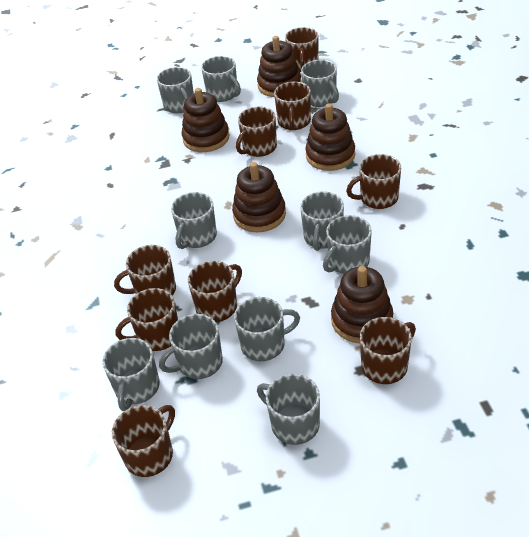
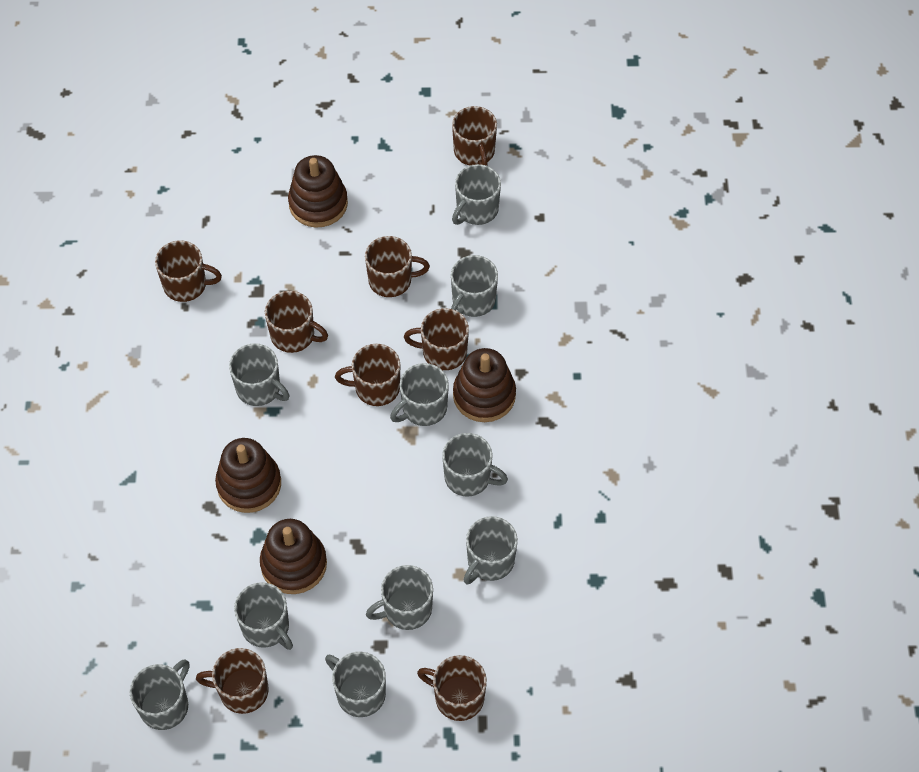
brown mug: [112,405,175,477] [114,245,176,295] [116,288,178,351] [188,261,242,322] [236,107,277,157] [274,82,311,130] [285,27,318,72] [346,154,401,209] [360,317,416,384] = 9 -> [155,240,222,302] [196,648,269,714] [265,291,328,353] [335,344,400,406] [365,236,430,297] [404,308,469,370] [417,655,487,721] [452,106,497,166] = 8
brown stacking toy: [181,88,229,152] [232,162,286,233] [257,36,301,97] [305,103,355,171] [331,266,393,343] = 5 -> [215,438,281,513] [260,519,327,594] [288,155,348,228] [453,348,516,422] = 4

